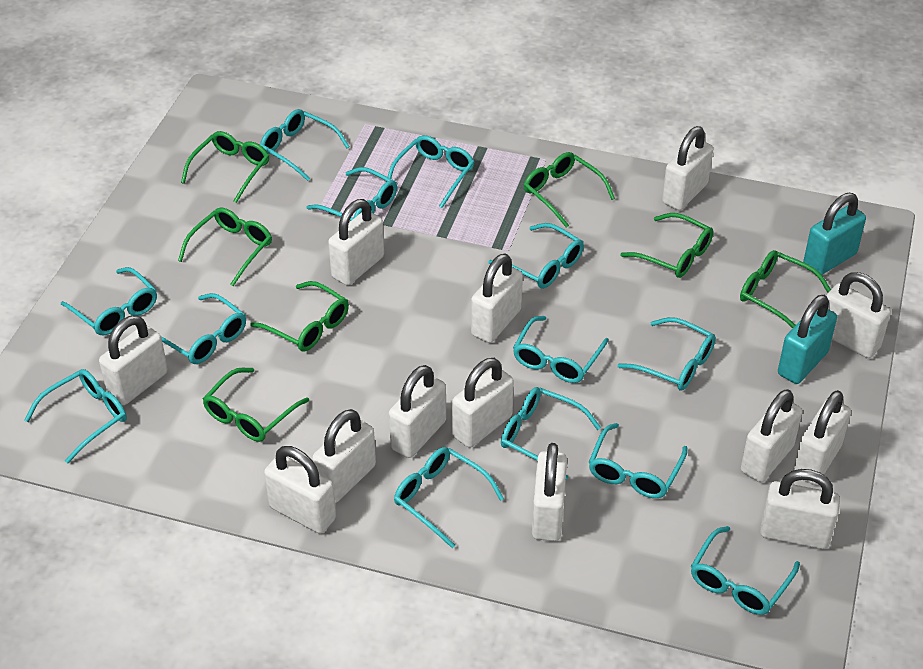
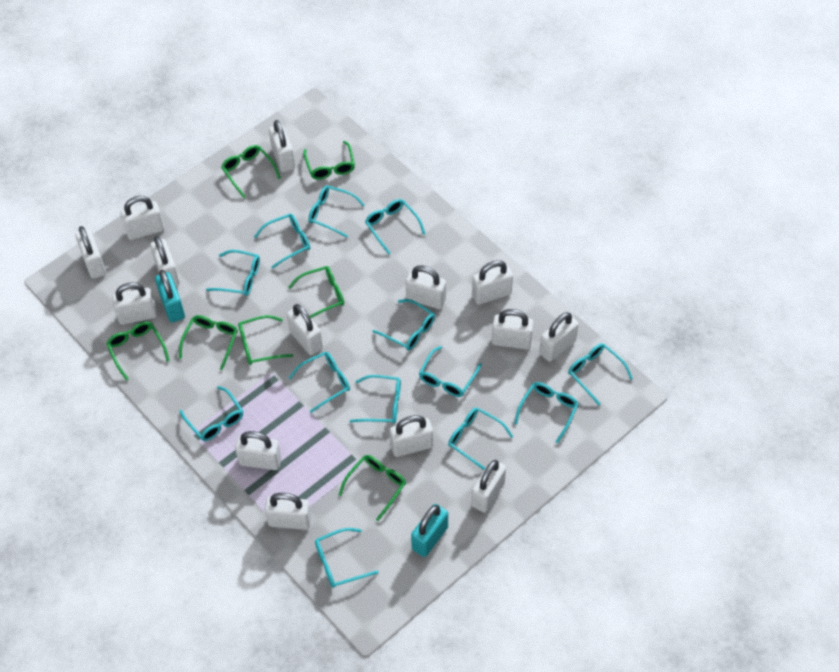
white padlock: [99,315,168,405] [264,446,336,534] [312,409,376,503] [328,199,384,285] [389,365,446,458] [452,358,514,448] [471,254,523,343] [532,443,567,541] [662,126,713,210] [741,389,802,482] [760,469,840,549] [793,390,851,485] [826,272,891,358] = 13 -> [75,226,106,279] [112,282,157,325] [120,196,164,240] [150,236,180,286] [235,431,282,470] [265,493,311,530] [269,120,295,172] [287,304,323,355] [390,415,433,457] [406,265,446,309] [471,459,506,513] [472,260,513,305] [492,309,534,350] [539,312,579,362] = 14

